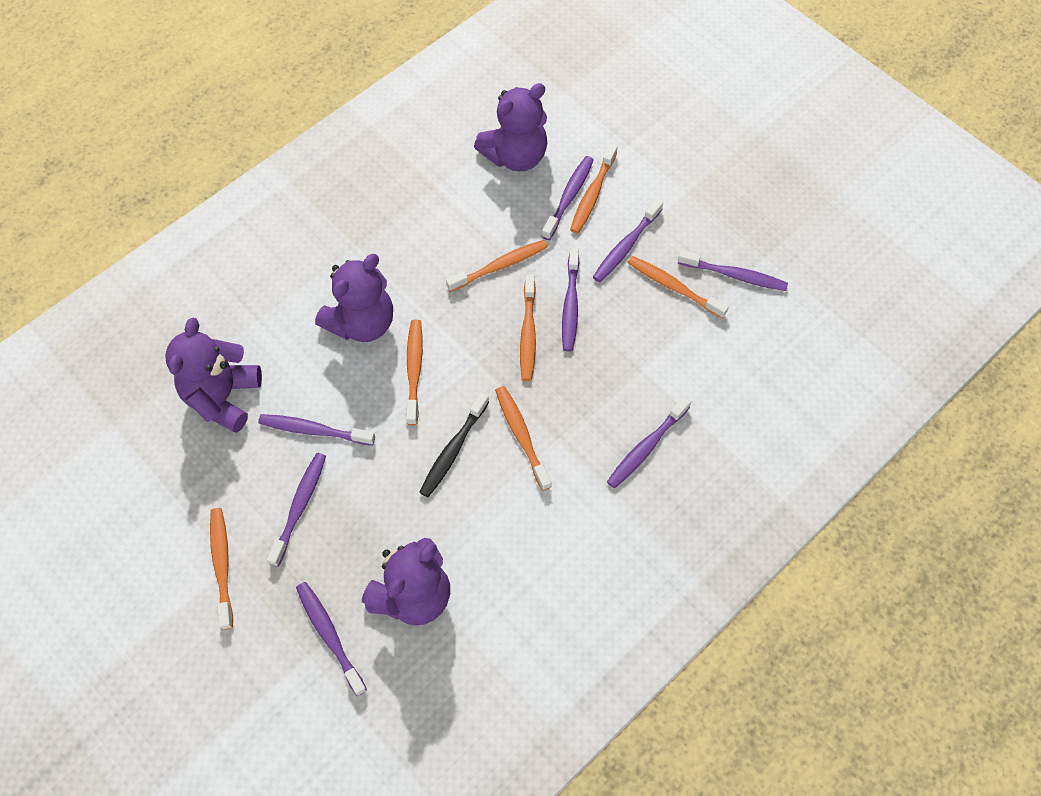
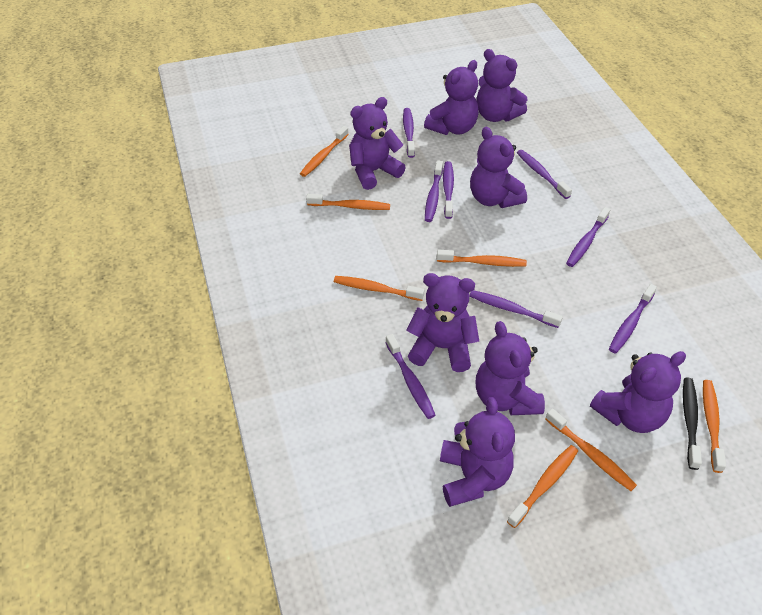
purple teddy bear: [165,318,262,433] [315,254,393,342] [362,538,450,626] [474,83,547,171] = 4 -> [349,97,406,190] [406,273,479,372] [424,60,479,135] [440,397,515,507] [470,127,527,208] [476,49,527,122] [476,321,545,415] [590,351,686,433] = 8

